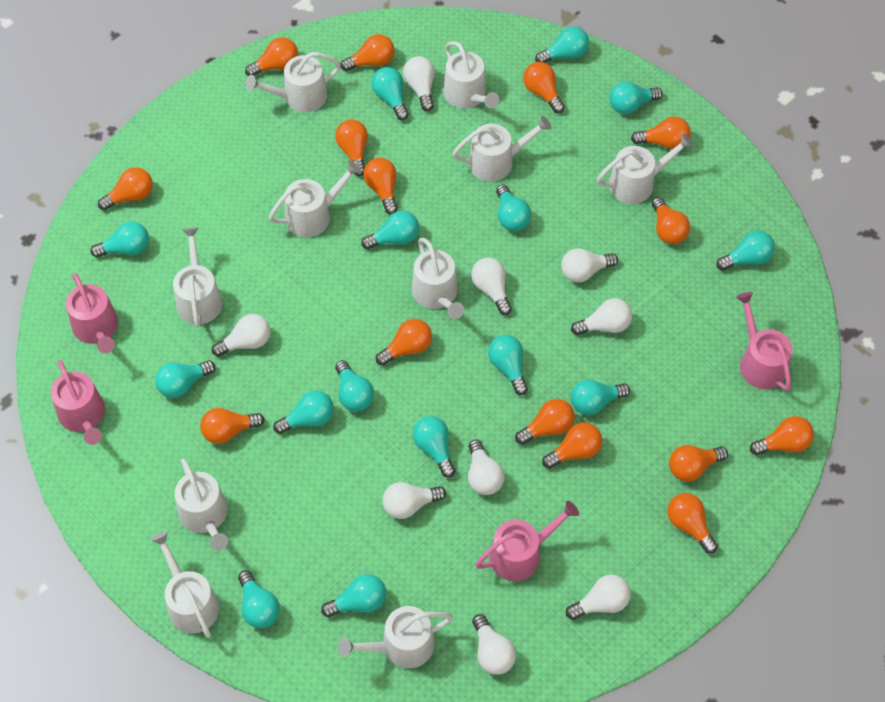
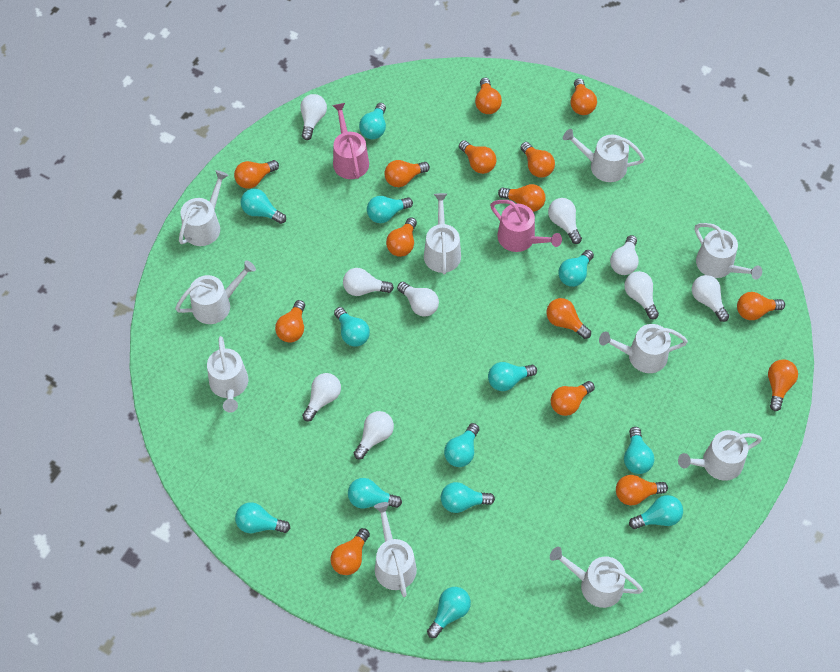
pink watering can: [51,360,105,445] [66,273,118,353] [475,501,579,581] [736,292,792,391] = 4 -> [332,103,369,179] [490,200,562,252] = 2
turquoise light bulb: [90,222,149,258] [155,360,216,398] [238,570,280,628] [273,390,334,434] [321,574,386,617] [335,360,374,411] [361,211,419,250] [371,67,409,120] [413,416,455,478] [488,335,528,395] [496,184,531,231] [535,26,589,63] [571,380,630,415] [609,81,663,114] [716,230,775,271] = 15 -> [235,502,290,533] [240,189,286,224] [334,307,370,347] [348,478,402,509] [359,103,386,139] [367,196,413,223] [427,587,471,638] [441,482,495,513] [444,423,479,467] [488,362,537,391] [558,250,594,287] [624,427,654,474] [629,495,683,529] = 13

